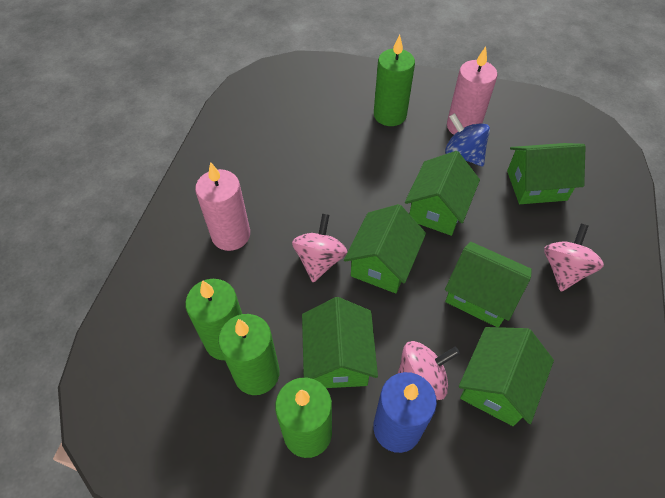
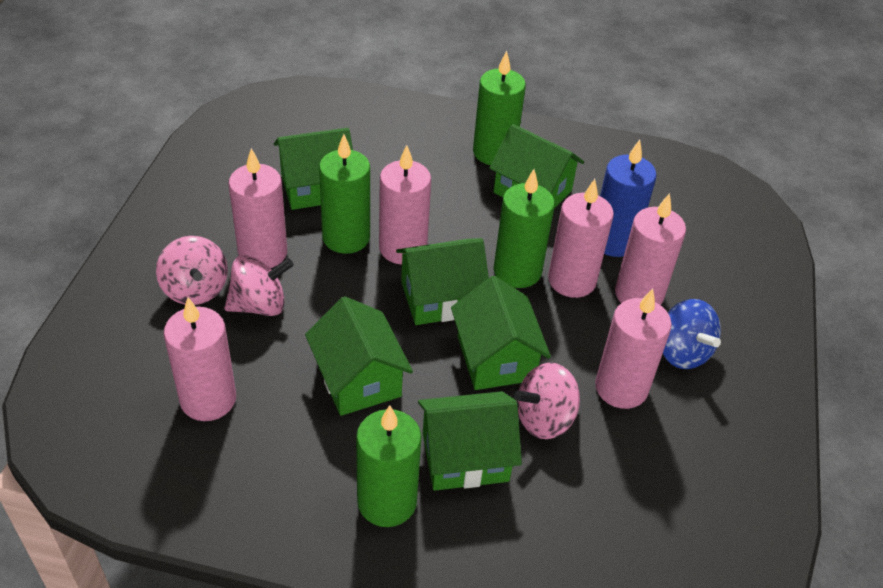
pink candle: [195,162,250,251] [447,46,497,135] = 2 -> [164,297,236,421] [229,148,287,268] [379,145,431,265] [548,179,614,298] [595,288,672,409] [615,193,686,305] = 6

